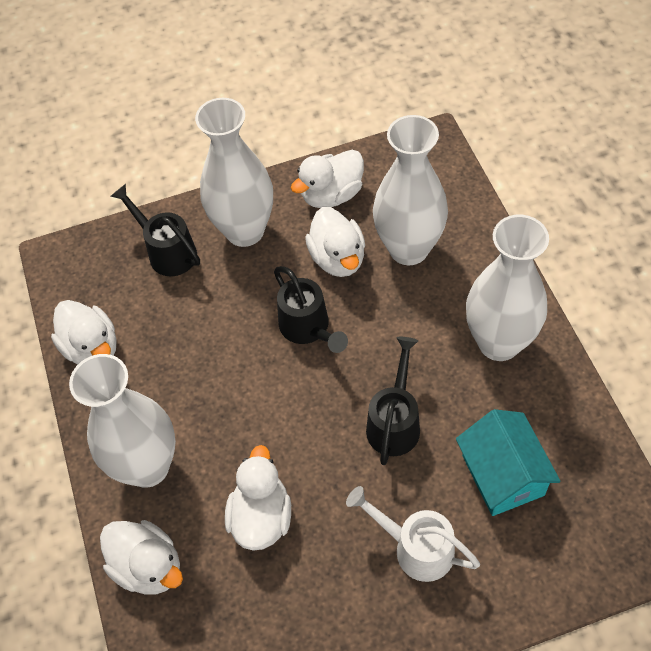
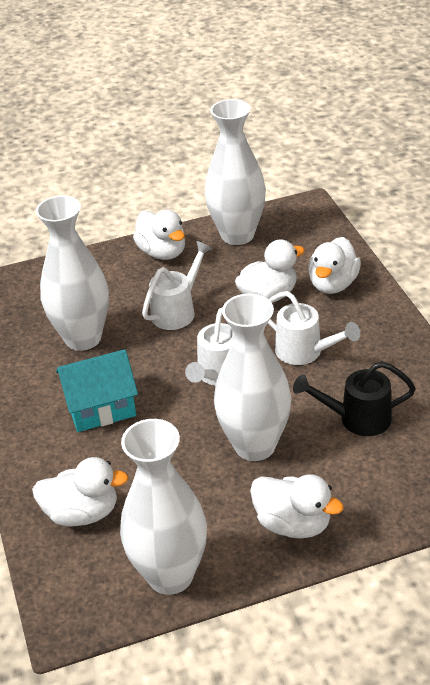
black watering can: [110,184,200,276] [274,266,348,353] [366,337,420,465] = 3 -> [293,361,416,436] = 1
white watering can: [346,486,480,582] = 1 -> [142,241,213,330] [185,307,235,386] [268,291,360,365] = 3

